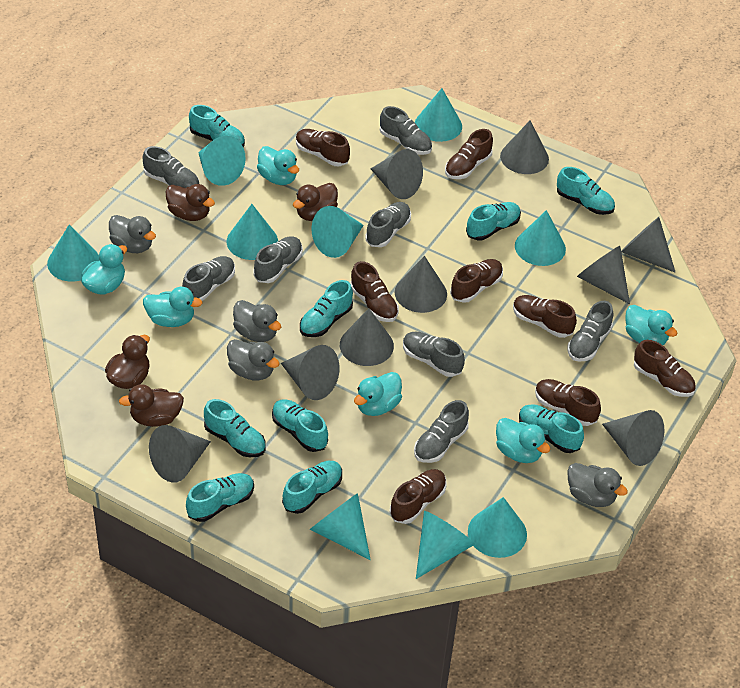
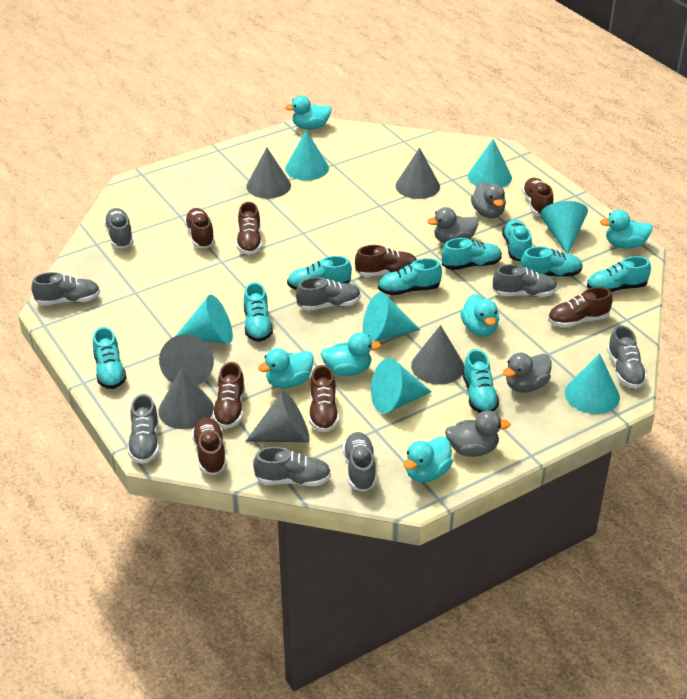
brown duck: [105,335,150,389] [119,384,184,427] [166,184,215,221] [293,183,338,221] = 4 -> none = 0
grey cone: [149,425,211,483] [281,345,339,400] [340,308,394,366] [371,149,423,199] [395,256,447,313] [500,121,549,174] [577,246,630,304] [602,410,664,466] [621,217,676,273] = 9 -> [158,368,214,429] [159,334,214,385] [245,391,310,442] [246,148,291,199] [396,147,440,199] [411,325,464,385] = 6
turquoise cone: [47,225,100,282] [198,136,246,186] [227,204,278,260] [310,493,371,560] [312,206,364,258] [415,88,462,142] [416,511,475,579] [468,497,527,558] [515,210,566,266] = 9 -> [176,295,233,344] [285,130,329,180] [363,292,421,341] [371,358,432,413] [468,139,512,188] [540,201,588,254] [565,353,620,414] = 7

